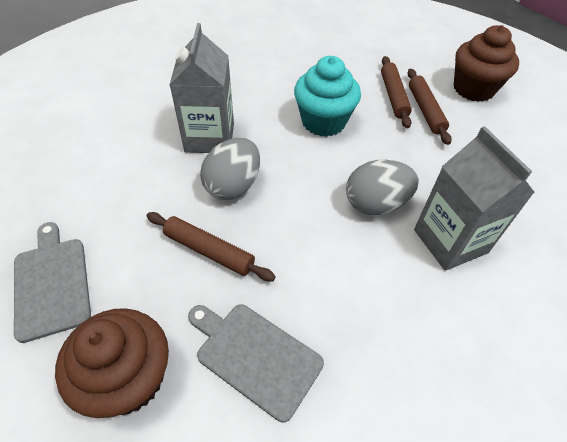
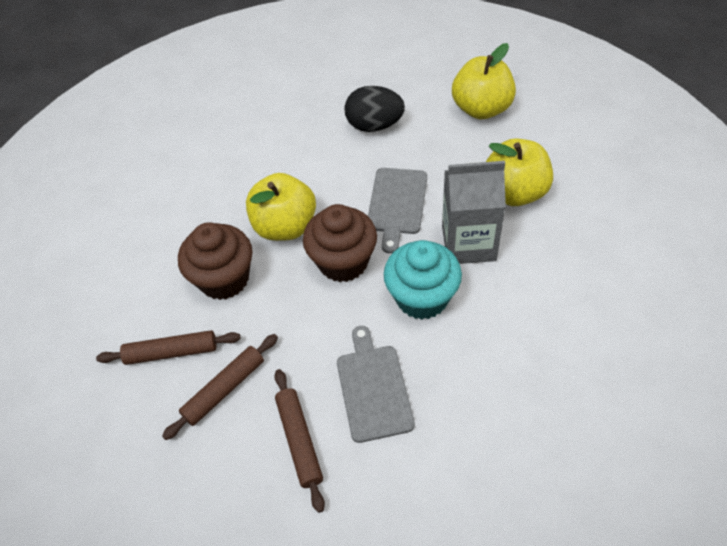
black egg: none = 0 -> [345,86,405,132] = 1
grey carton: [169,23,234,153] [414,126,535,271] = 2 -> [442,161,506,264] = 1
grey egg: [200,138,260,200] [346,160,419,215] = 2 -> none = 0
yellow apple: none = 0 -> [246,173,316,241] [452,43,516,119] [486,138,553,206] = 3

